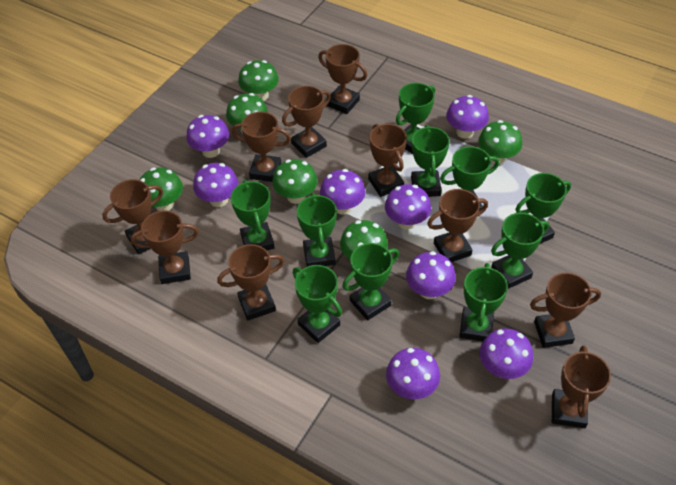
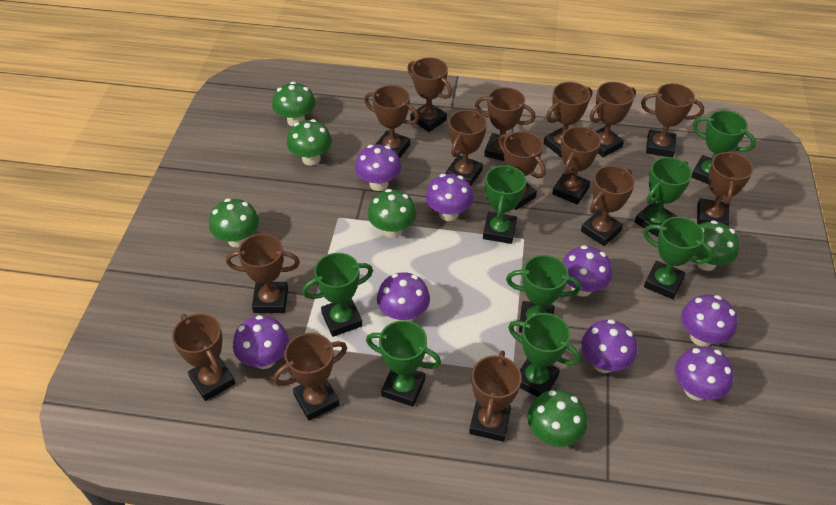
brown trophy: [102,179,163,254] [131,210,199,284] [217,244,284,320] [231,112,291,182] [282,86,331,158] [318,44,367,114] [368,124,407,197] [427,189,488,262] [530,272,601,348] [552,345,611,428] = 10 -> [172,313,235,401] [226,234,300,313] [273,333,347,420] [364,85,419,159] [407,58,452,132] [446,110,487,186] [469,351,522,442] [475,87,536,161] [498,131,546,210] [544,82,592,158] [552,126,601,205] [581,166,635,246] [590,82,636,157] [641,83,704,158] [697,151,753,226] = 15
green trophy: [231,180,275,250] [293,265,342,343] [297,193,337,267] [342,243,399,321] [396,83,435,154] [411,125,450,197] [440,146,499,210] [459,263,508,341] [491,213,549,289] [516,173,571,244] = 10 -> [302,253,373,337] [366,320,441,407] [483,164,526,244] [506,255,581,333] [508,313,581,397] [635,157,692,237] [643,217,714,299] [691,110,756,184] = 8

